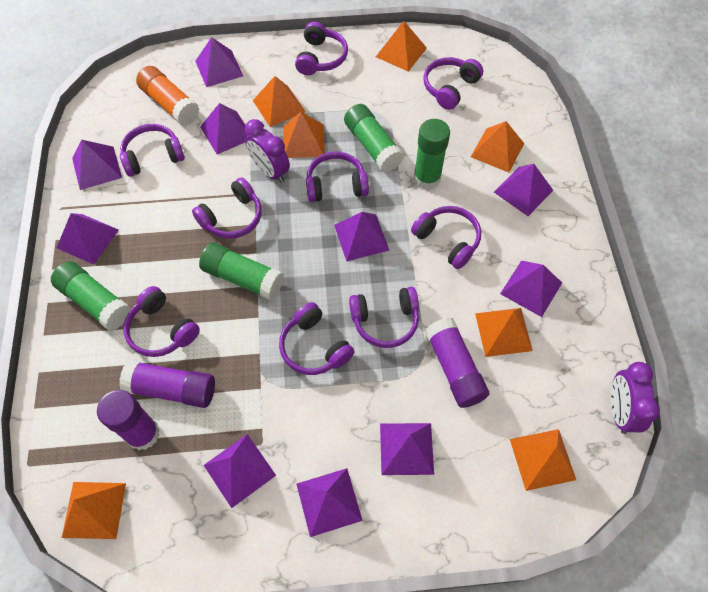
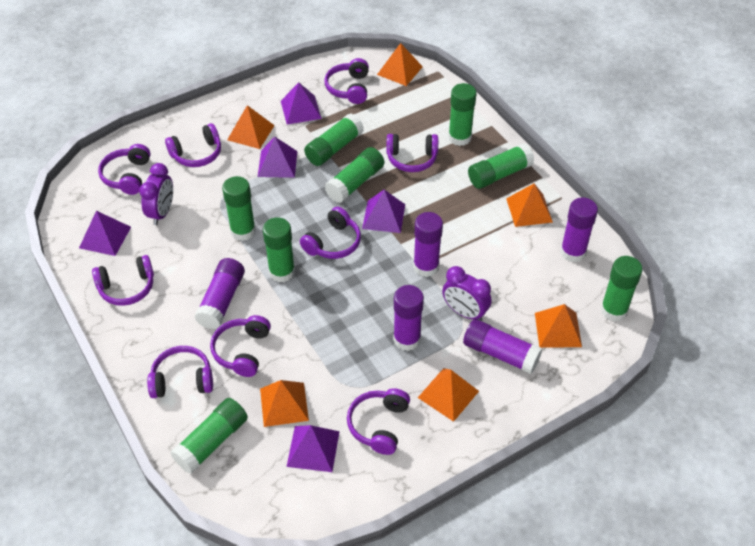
green glue stick: [51,261,131,331] [199,243,284,300] [344,104,404,172] [414,119,450,190] = 4 -> [170,398,248,474] [222,176,256,241] [263,217,295,282] [304,113,364,166] [325,147,384,203] [448,83,477,146] [468,143,534,189] [601,256,643,321] = 8
orange glue stick: [136,66,200,125] = 1 -> none = 0
orange pyramid: [62,482,126,539] [253,76,305,127] [283,112,325,158] [376,21,427,72] [471,121,524,172] [475,308,533,357] [510,429,576,491] = 7 -> [227,105,275,149] [260,380,309,427] [377,43,423,86] [418,368,479,422] [506,183,553,227] [535,304,582,348] = 6
purple glue stick: [97,390,160,450] [119,360,215,408] [425,317,489,408] = 3 -> [195,258,245,330] [393,285,424,351] [413,212,443,277] [463,319,542,374] [560,197,598,262] = 5
purple pyramid: [57,213,119,265] [72,140,122,190] [195,37,243,87] [200,103,247,154] [204,434,276,508] [296,468,363,537] [334,212,389,261] [380,423,434,475] [494,164,553,216] [500,261,562,317] = 10 -> [79,211,131,256] [258,137,297,178] [281,82,322,125] [286,425,340,472] [362,190,405,233] = 5

